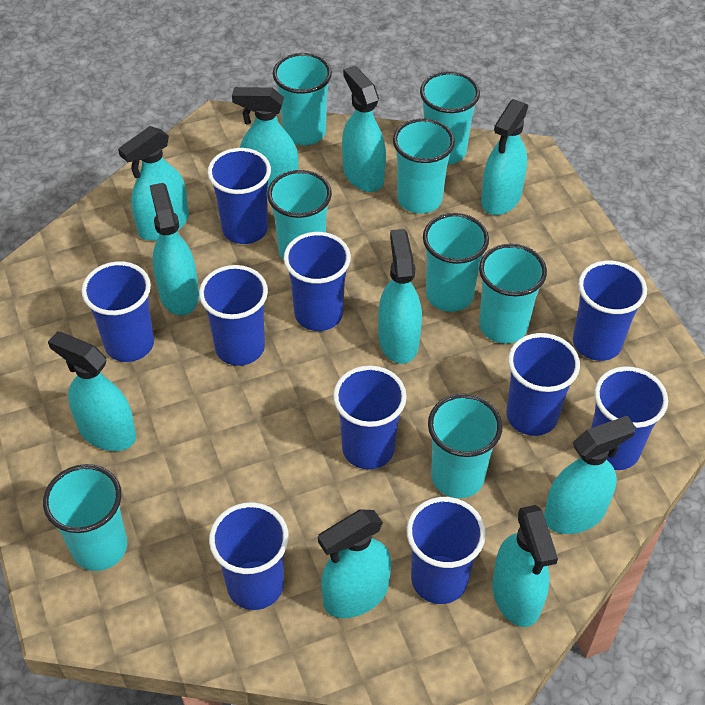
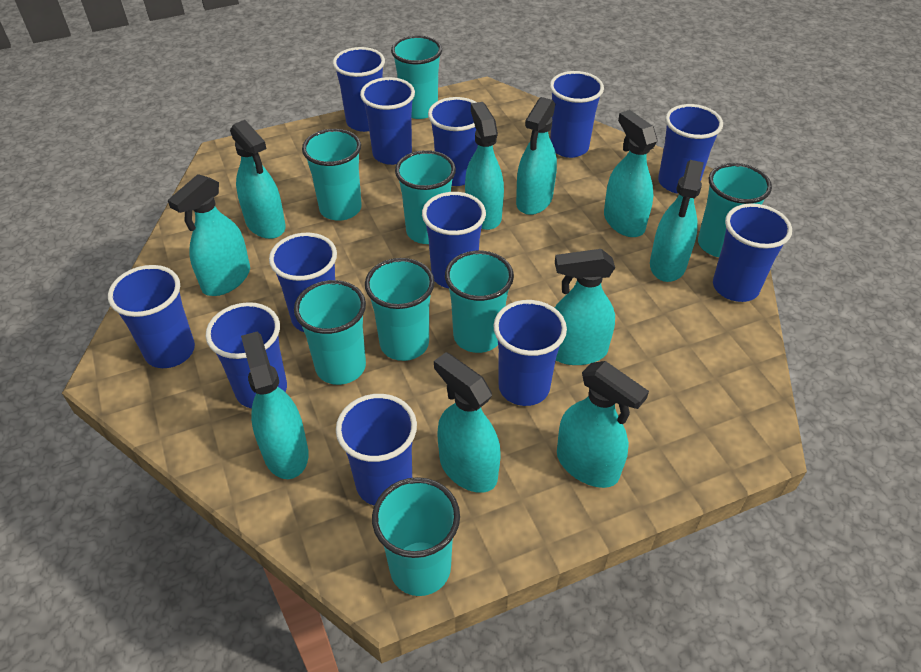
blue cup: [81,261,154,362] [199,265,268,366] [208,148,271,244] [209,502,289,610] [284,232,351,331] [333,365,407,469] [406,497,486,604] [507,333,580,436] [573,260,647,361] [591,366,668,470] = 10 -> [108,265,195,368] [206,302,287,408] [269,233,337,332] [333,47,385,132] [336,394,417,505] [360,77,415,165] [422,192,486,288] [428,97,478,186] [493,300,567,406] [550,71,604,158] [658,104,723,194] [713,203,792,302] = 12

